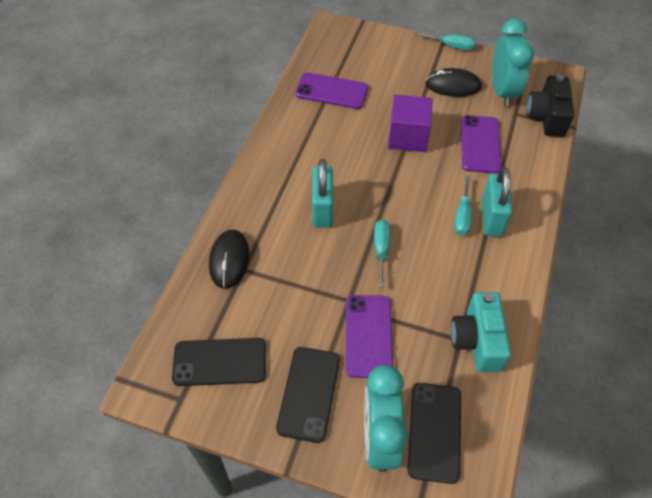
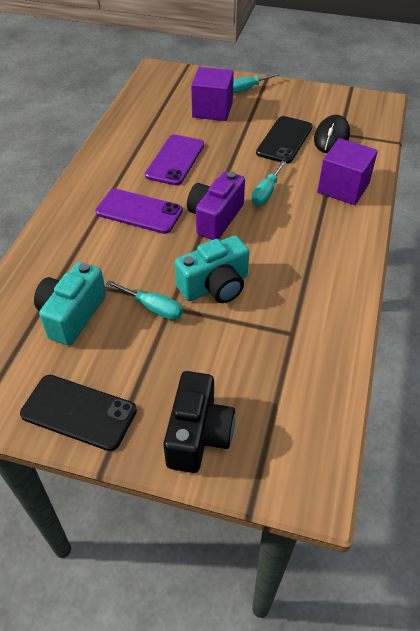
black mouse: [209,230,249,289] [425,68,482,97] = 2 -> [314,115,350,153] = 1
black phone: [172,338,266,386] [276,347,340,443] [407,383,461,484] = 3 -> [20,375,137,451] [256,116,313,164] = 2
purple camera: none = 0 -> [187,171,245,240] = 1
purple cube: [388,95,433,152] = 1 -> [191,67,234,121] [317,138,378,205] = 2
purple phone: [295,72,368,109] [346,295,393,378] [461,115,502,173] = 3 -> [95,189,183,234] [145,135,204,185] = 2
turquoise camera: [451,292,511,372] = 1 -> [34,262,106,346] [175,235,249,303] = 2
turquoise clock: [364,365,407,472] [492,18,534,107] = 2 -> none = 0
turquoise padlock: [312,159,333,228] [482,167,513,237] = 2 -> none = 0

